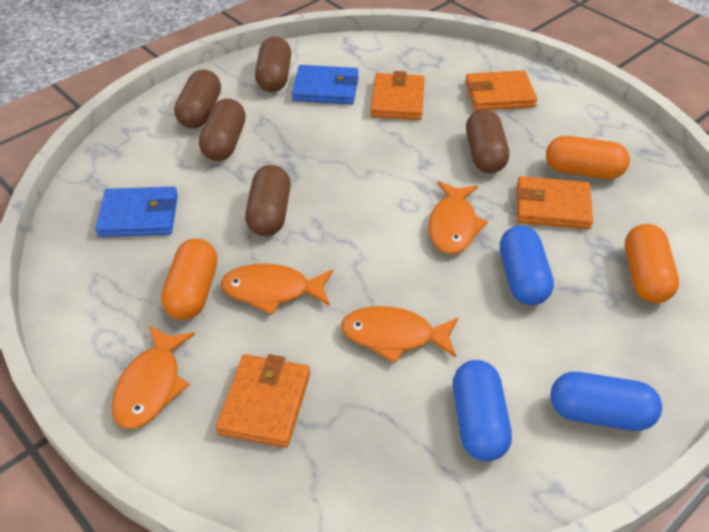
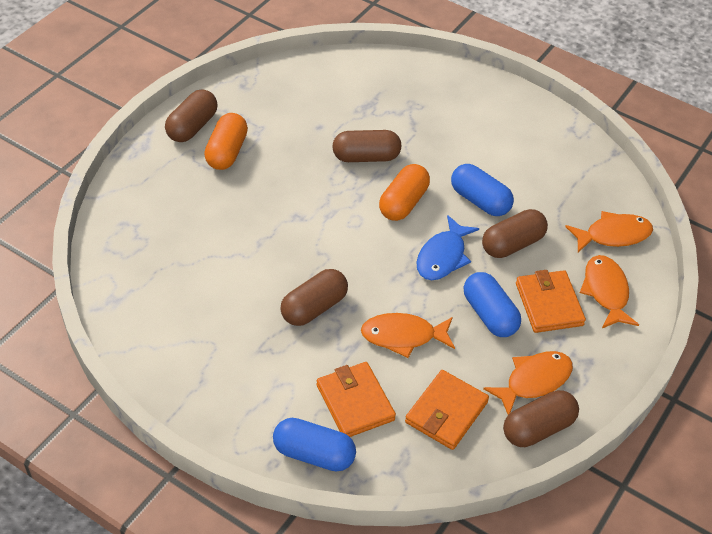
blue fish: none = 0 -> [416,215,479,280] = 1
blue wallet: [95,187,178,237] [292,65,359,105] = 2 -> none = 0
orange capsule: [161,239,218,320] [546,136,630,179] [625,224,679,303] = 3 -> [204,113,248,170] [379,164,430,221] = 2
orange wallet: [216,354,310,448] [370,71,425,120] [465,70,537,111] [517,176,593,229] = 4 -> [316,362,396,437] [405,370,489,450] [516,270,586,333] = 3

